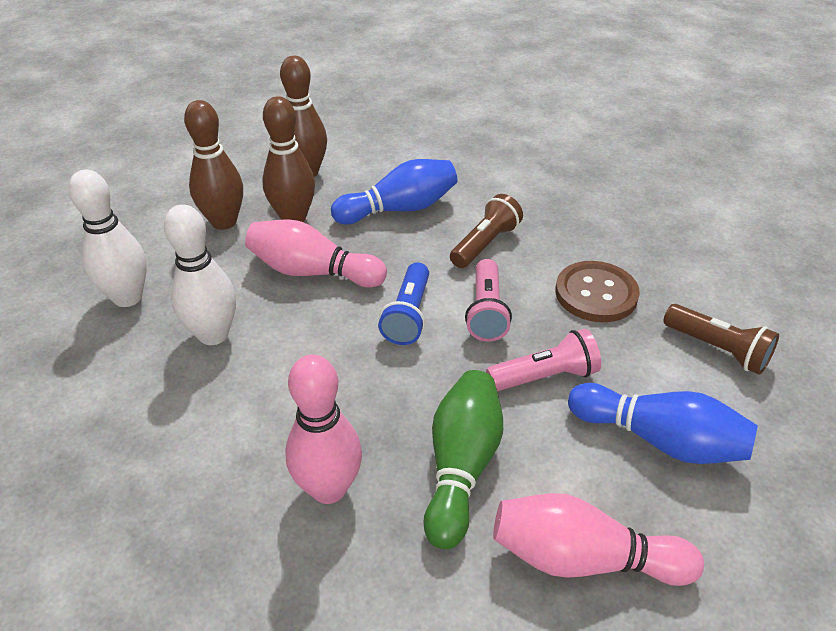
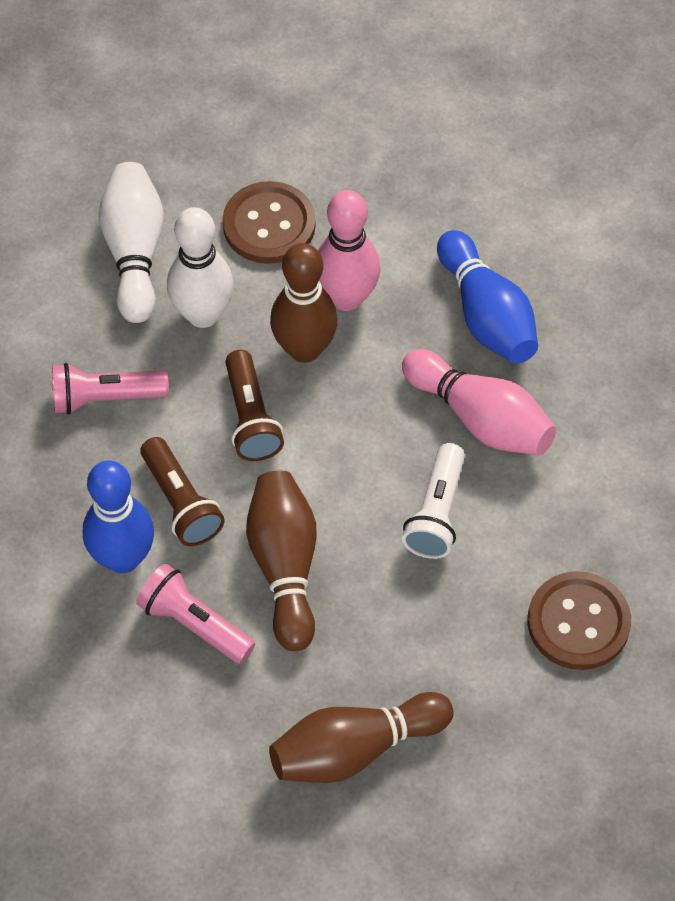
blue flashlight: [378,262,429,345] = 1 -> none = 0
brown button: [555,261,640,322] = 1 -> [222,181,316,264] [527,571,631,670] = 2
green bowling pin: [423,370,503,549] = 1 -> none = 0
pink bowling pin: [245,219,387,288] [285,355,362,504] [493,493,704,586] = 3 -> [318,190,380,311] [402,349,556,455] = 2
white flashlight: none = 0 -> [402,443,465,559] = 1

